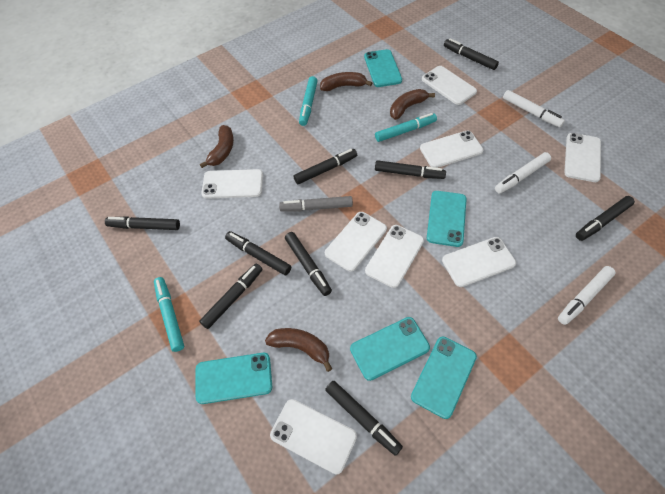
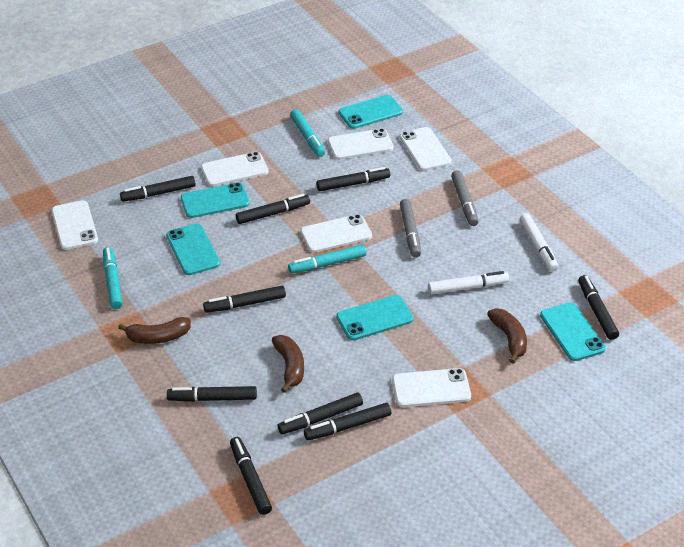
brown banana: [200,125,234,168] [265,328,332,372] [320,72,372,91] [390,89,435,120] = 4 -> [118,317,191,344] [272,335,304,393] [487,308,527,364] = 3
grey marker: [279,196,353,212] = 1 -> [400,199,421,258] [451,170,479,226] = 2
white marker: [495,152,551,194] [503,90,565,127] [558,266,616,325] = 3 -> [428,271,509,294] [520,213,559,272] = 2
white phone: [201,169,263,199] [270,399,357,474] [325,212,387,272] [365,225,424,288] [420,131,484,168] [422,66,477,105] [442,237,516,287] [564,133,601,182] = 8 -> [52,200,98,250] [201,152,269,187] [300,214,372,253] [328,128,394,160] [392,368,471,407] [399,127,452,171] = 6

